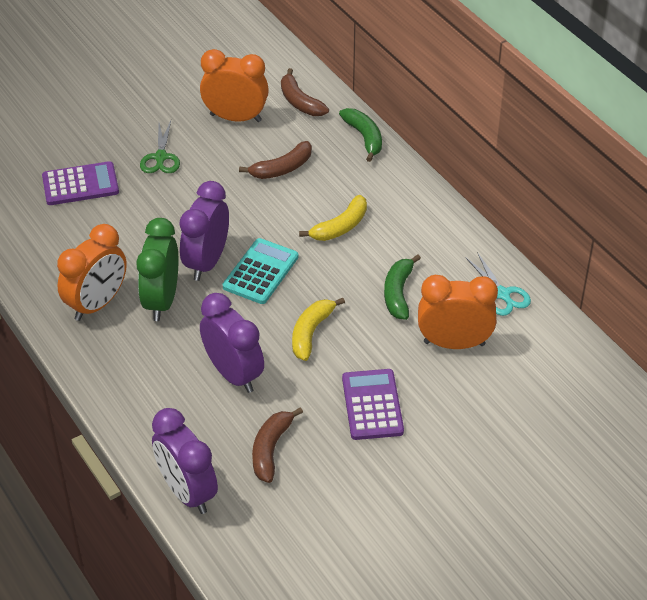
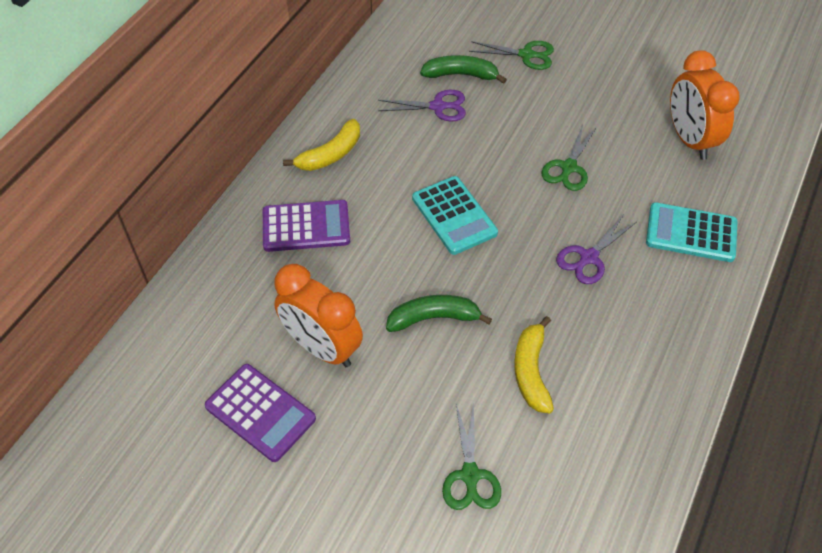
brown banana: [239,141,312,179] [252,407,303,483] [281,68,329,116] = 3 -> none = 0
green clock: [136,218,178,321] = 1 -> none = 0
green scissors: [140,121,180,173] = 1 -> [442,402,501,510] [469,41,554,70] [542,125,597,191] = 3
orange clock: [57,224,127,321] [200,49,269,122] [418,275,498,349] = 3 -> [274,264,363,367] [670,50,740,160] = 2
purple clock: [152,408,218,514] [180,181,229,281] [200,293,264,393] = 3 -> none = 0
purple scissors: none = 0 -> [378,90,466,121] [556,216,636,284] = 2
turquoise calculator: [223,238,298,304] = 1 -> [412,176,498,255] [646,202,738,262] = 2
turquoise scissors: [465,252,531,316] = 1 -> none = 0

